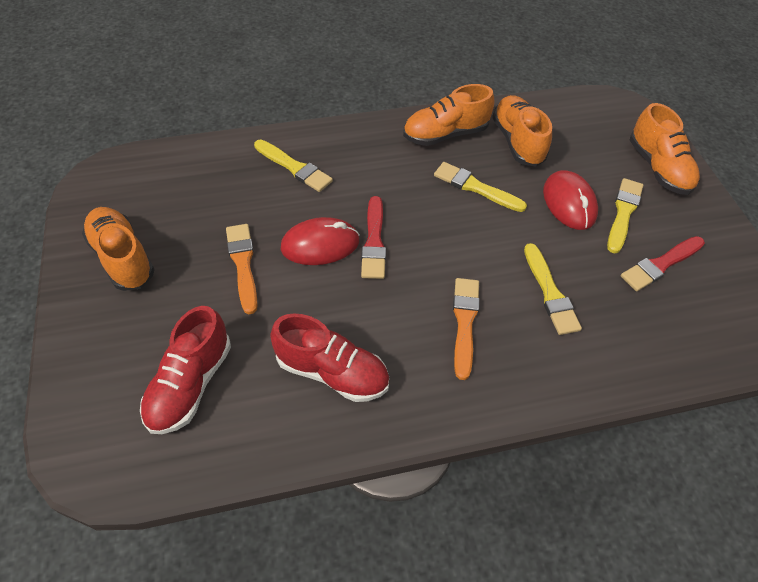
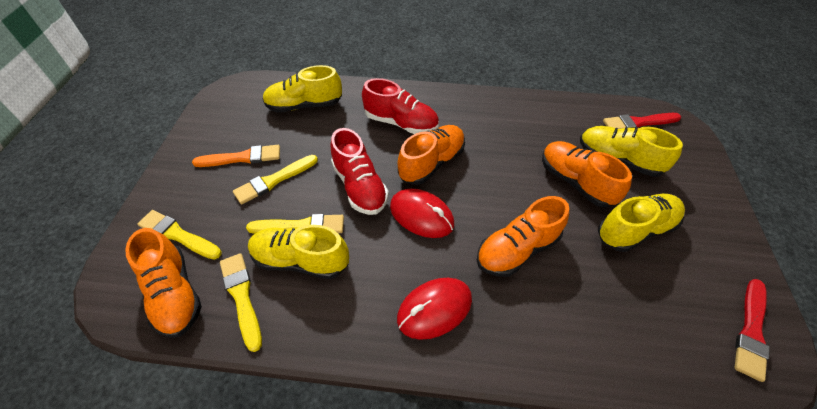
orange brush: [226,224,258,314] [453,278,480,380] = 2 -> [192,145,280,167] = 1
yellow shoe: none = 0 -> [248,225,349,279] [263,65,342,112] [580,126,683,177] [598,194,685,252] = 4

